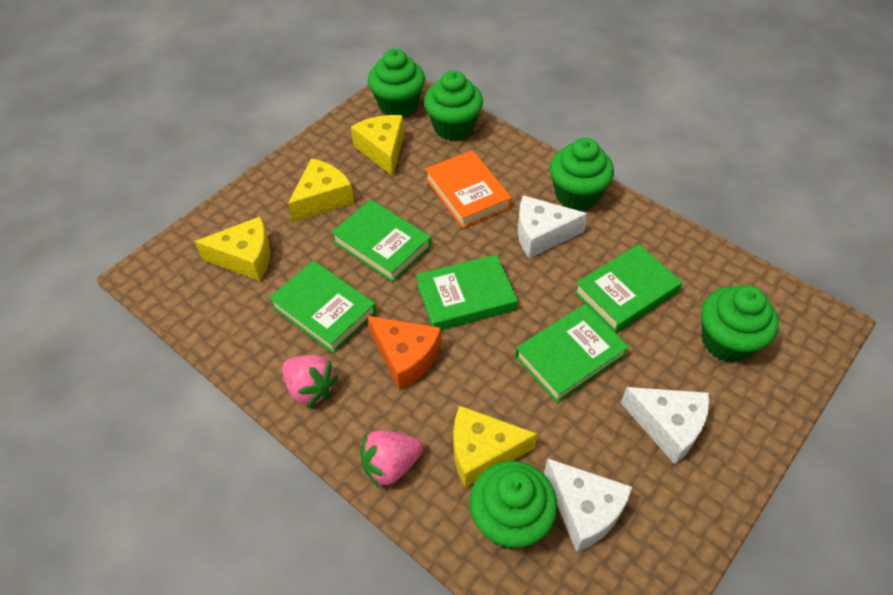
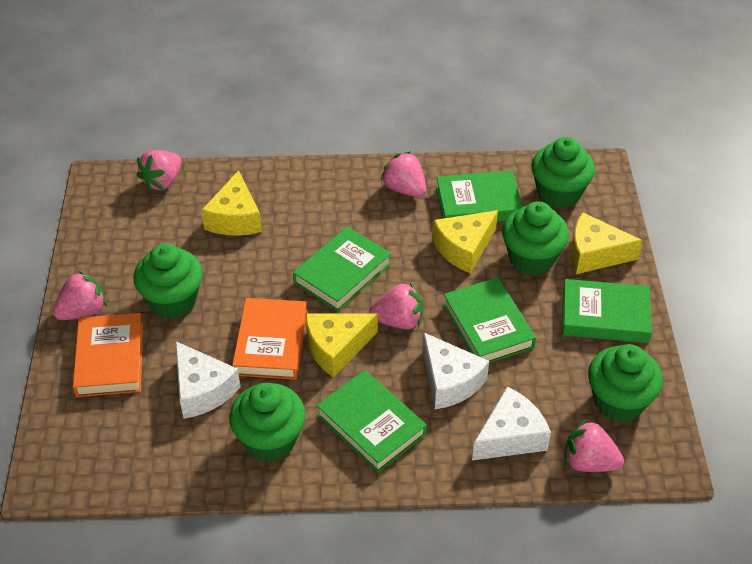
orange book: [425,150,512,228] = 1 -> [73,313,143,397] [232,298,307,380] = 2
orange cheese: [367,316,441,390] = 1 -> none = 0
pink strawberry: [282,355,338,408] [360,430,423,488] = 2 -> [53,271,107,320] [137,150,181,191] [369,282,423,329] [381,151,426,197] [565,419,624,472] = 5

